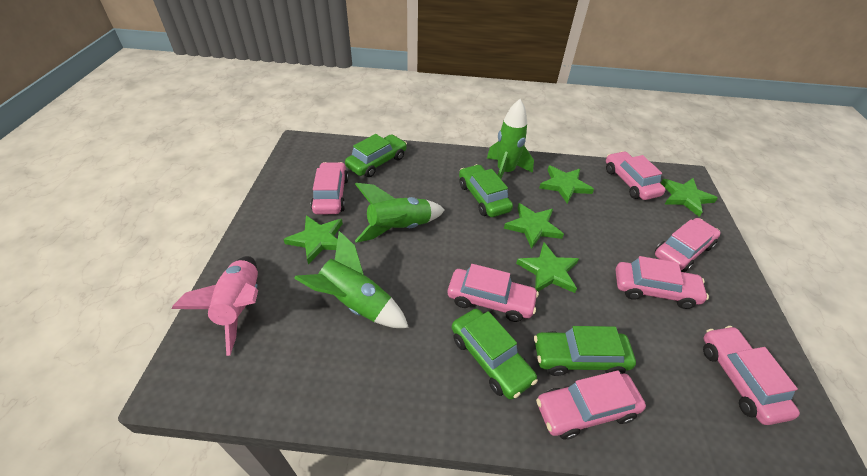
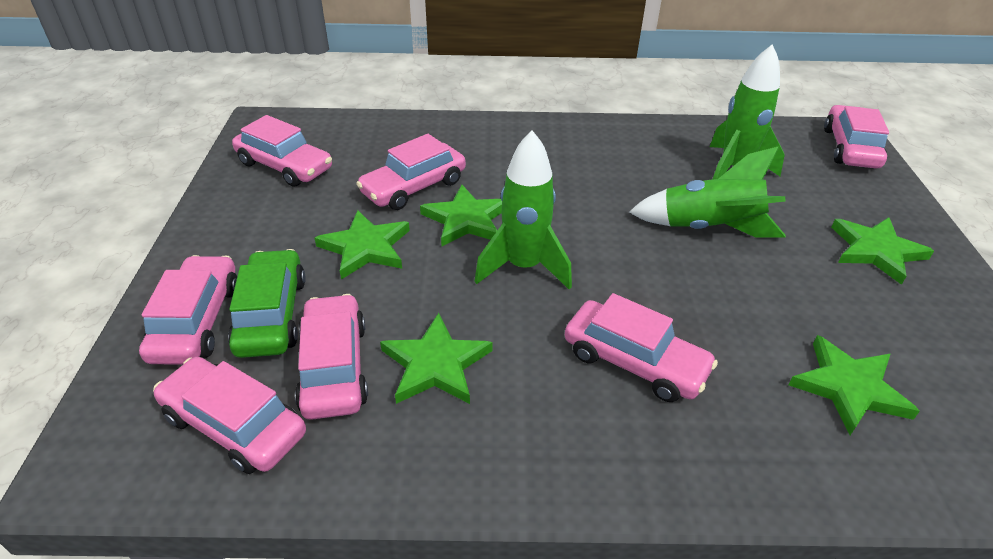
green car: [345,134,407,177] [452,309,538,400] [459,164,513,217] [534,326,636,376] = 4 -> [228,249,306,358] = 1
pink rocket: [171,256,258,356] = 1 -> none = 0

